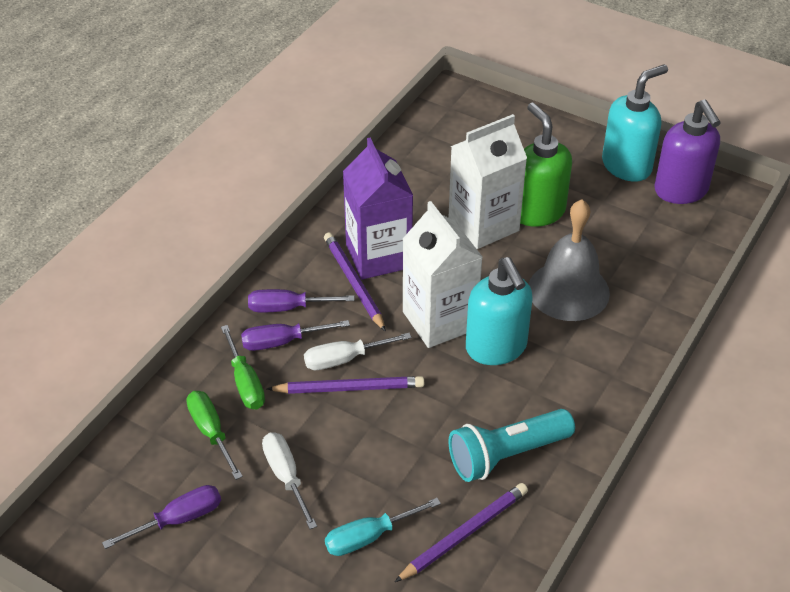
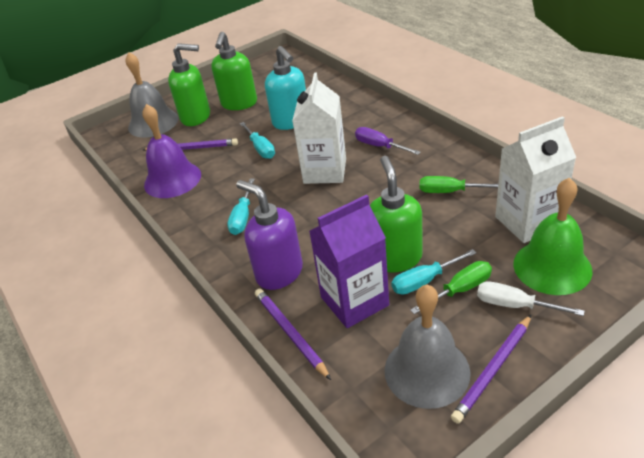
green bell: none = 0 -> [513,177,592,295] = 1
green soap dispenser: [520,103,572,227] = 1 -> [168,43,210,126] [211,32,257,110] [370,156,423,272] = 3
grey bell: [529,199,610,321] = 1 -> [125,52,179,138] [385,285,471,409] = 2
purple bell: none = 0 -> [143,104,201,198] = 1
purple screwdriver: [102,485,221,549] [241,320,350,351] [248,289,355,313] = 3 -> [355,127,421,155] = 1
turquoise flashlight: [449,409,575,482] = 1 -> none = 0
turquoise screwdriver: [325,498,441,556] = 1 -> [227,179,255,235] [240,122,275,159] [391,249,476,295] = 3
turquoise soap dispenser: [466,257,533,365] [602,64,668,182] = 2 -> [265,46,306,130] = 1
white screwdriver: [262,432,317,529] [304,333,412,370] = 2 -> [477,281,585,316] = 1

